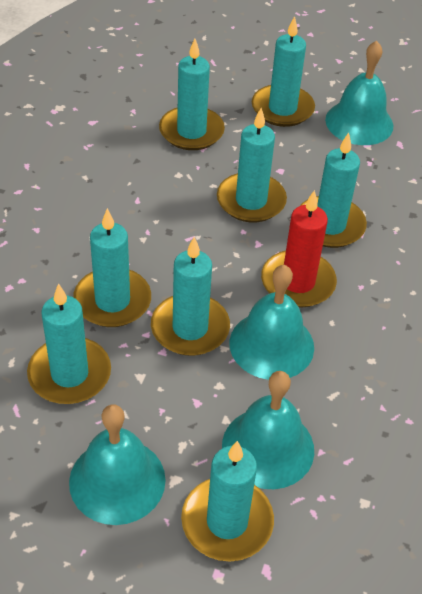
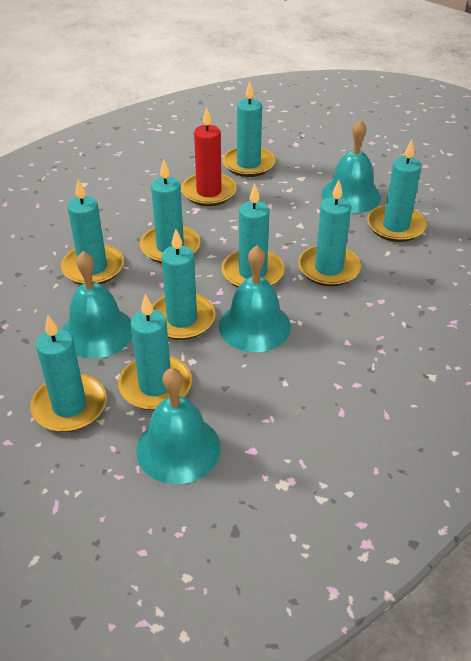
turquoise candle: [27,283,111,404] [73,208,151,327] [151,237,230,356] [159,39,225,150] [181,441,274,562] [217,108,287,223] [252,16,315,127] [300,133,367,248] = 8 -> [30,315,107,432] [61,179,124,285] [118,294,192,410] [140,159,200,263] [152,229,215,340] [222,82,275,177] [222,184,285,287] [298,180,361,286] [367,140,427,242] = 9

